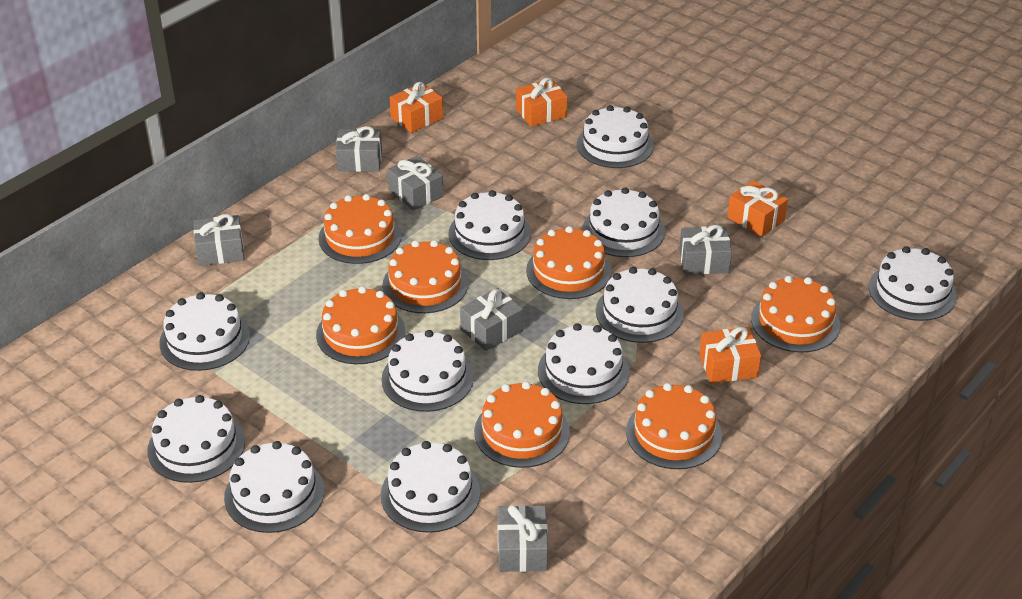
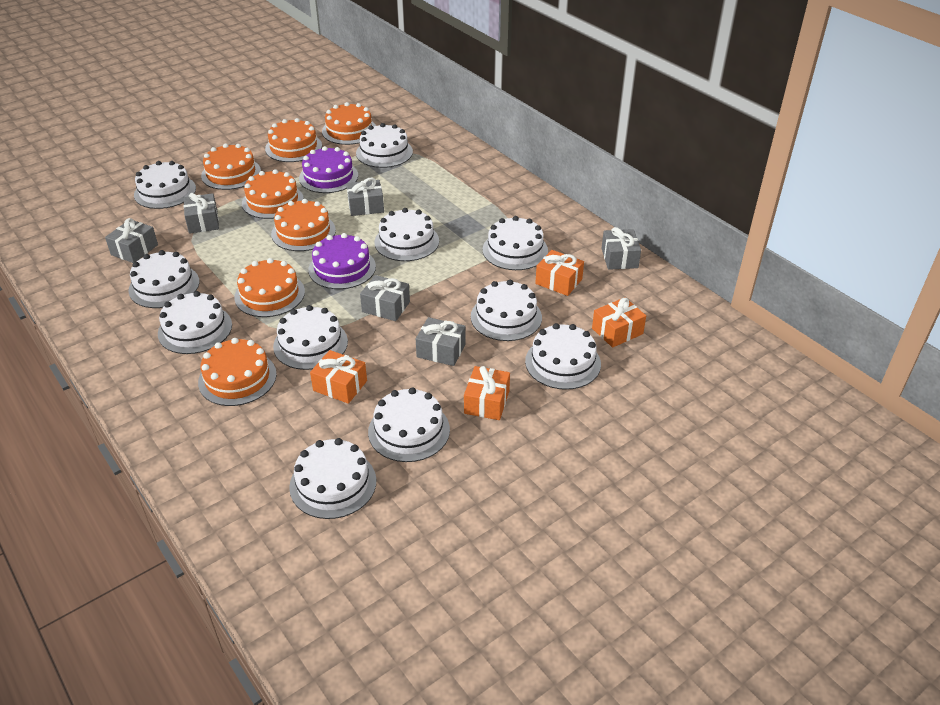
purple cake: none = 0 -> [299,146,358,193] [308,233,376,289] = 2

